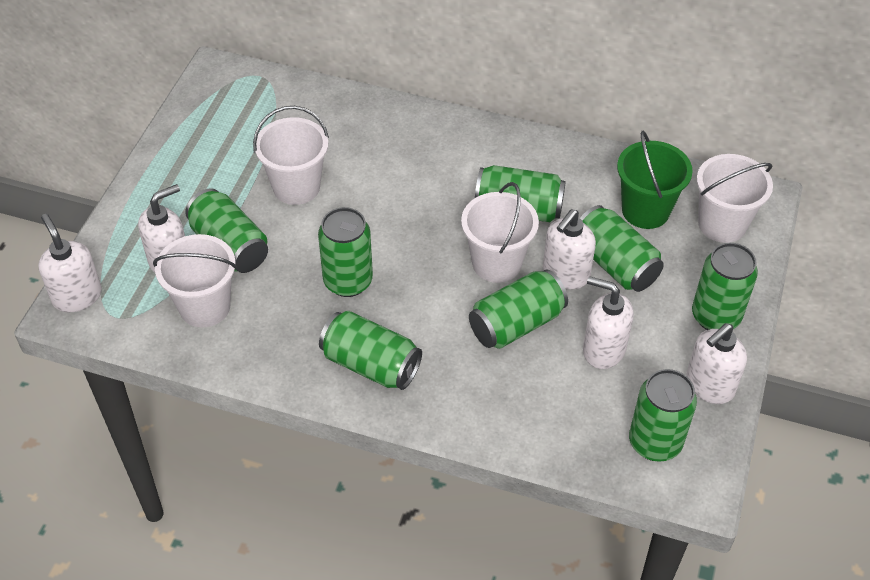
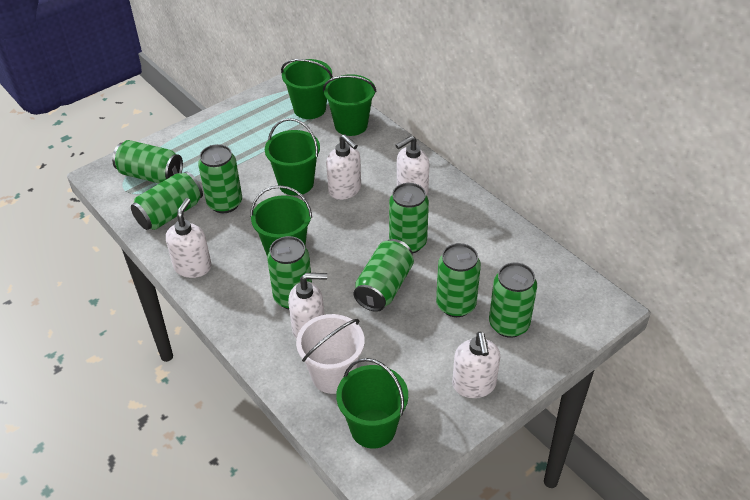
green bucket: [617,131,693,229] = 1 -> [250,185,312,256] [265,118,320,196] [281,59,333,119] [323,74,376,136] [336,358,408,449] = 5
white bucket: [153,234,237,327] [253,106,329,205] [461,182,539,283] [697,154,773,243] = 4 -> [296,314,365,394] = 1

